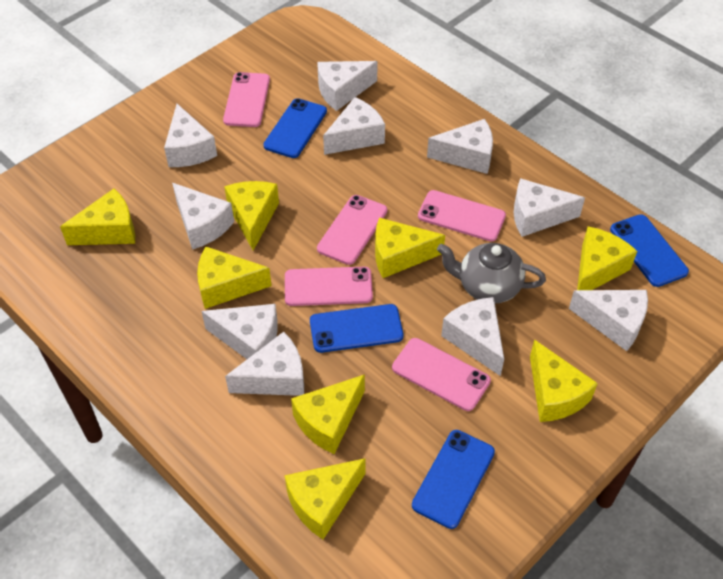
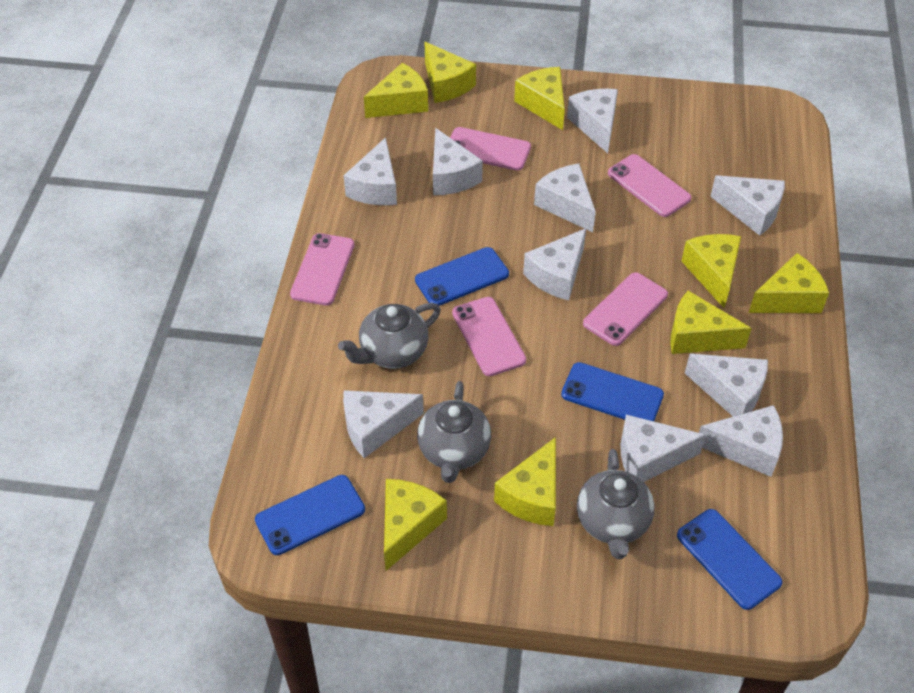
grey teapot: [437,243,546,304] = 1 -> [338,303,441,369] [417,381,491,483] [577,449,655,559] = 3

